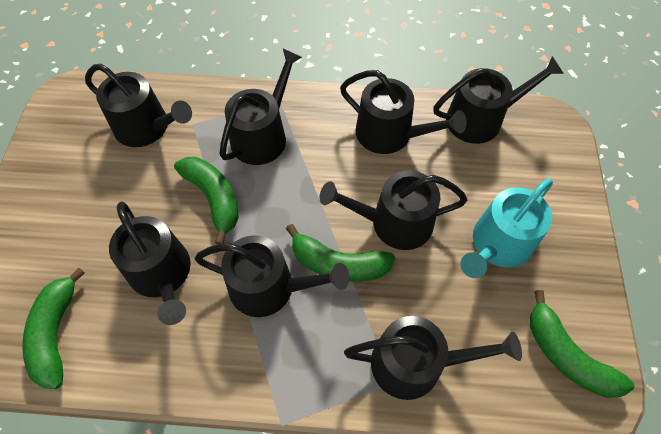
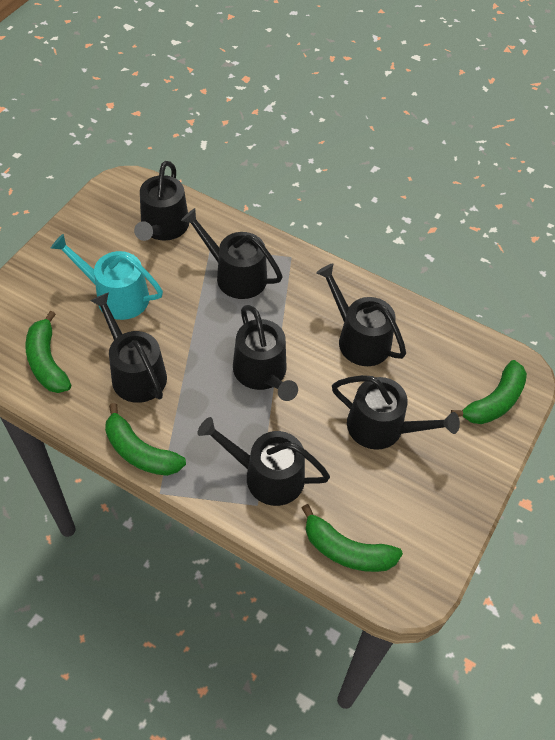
black watering can: [85,64,192,147] [109,201,191,325] [194,235,349,317] [219,49,302,165] [319,170,467,250] [340,70,467,154] [344,316,522,400] [434,56,564,144] = 8 -> [90,292,167,403] [134,161,189,241] [181,208,283,299] [197,417,330,506] [233,305,298,401] [316,263,406,366] [332,375,460,450] = 7

